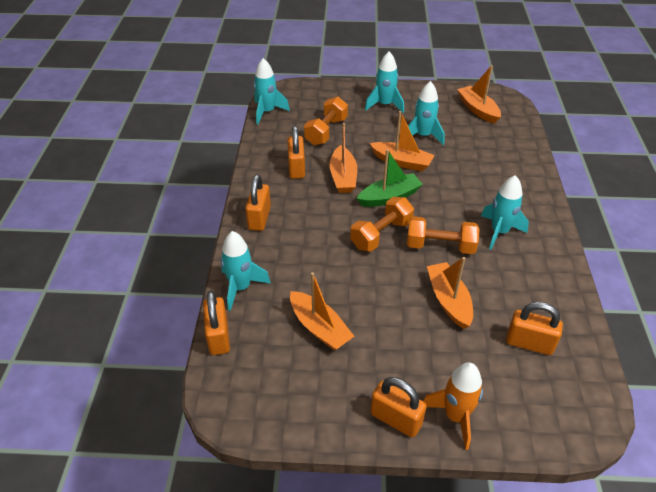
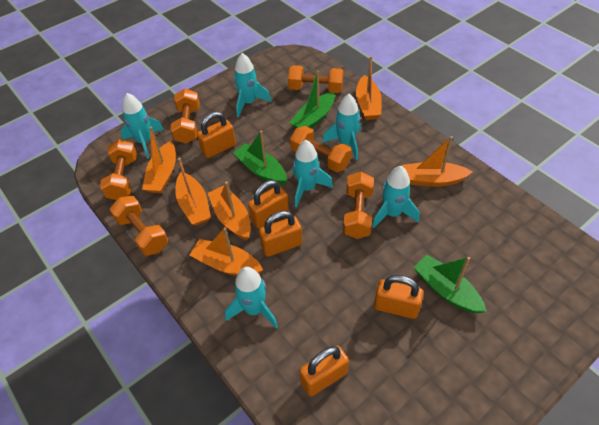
green boat: [356,149,423,207] = 1 -> [233,131,287,186] [289,71,335,128] [413,255,486,314] = 3
orange boat: [290,272,354,351] [330,123,357,193] [370,111,435,171] [427,257,473,329] [457,65,501,124] = 5 -> [142,127,176,194] [175,158,211,226] [190,227,263,276] [208,182,251,240] [356,56,382,120] [402,136,472,187] = 6
orange dumbbell: [304,97,348,145] [350,197,414,252] [407,216,480,254] = 3 -> [100,139,137,200] [110,196,168,256] [170,88,200,144] [288,65,343,93] [290,126,352,172] [343,172,374,239] = 6
orange rocket: [423,362,483,450] = 1 -> none = 0
turquoise rocket: [221,231,271,311] [254,58,290,125] [365,51,404,113] [408,81,445,145] [481,175,529,250] = 5 -> [121,93,164,159] [225,267,278,328] [234,53,271,117] [292,140,333,207] [322,94,361,160] [372,166,419,229] = 6

